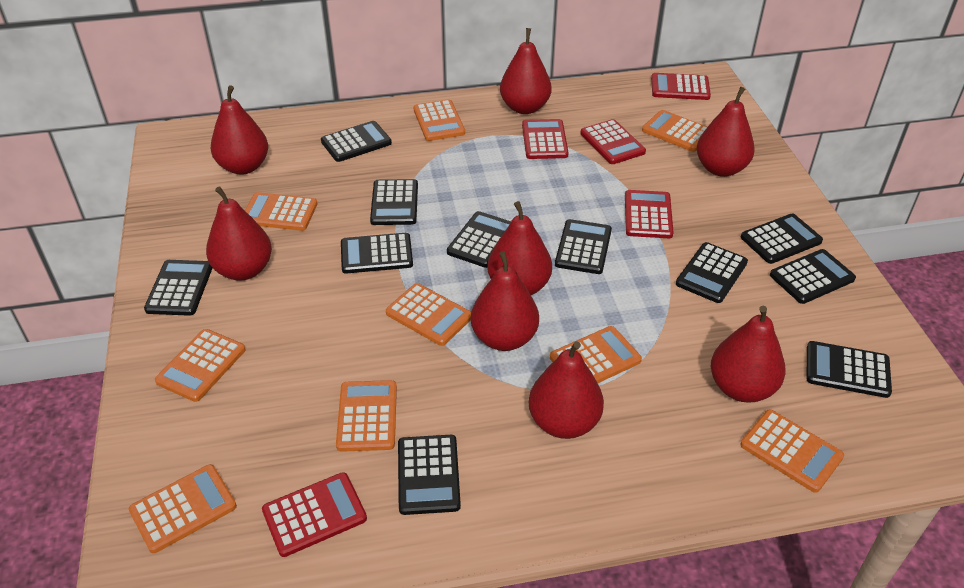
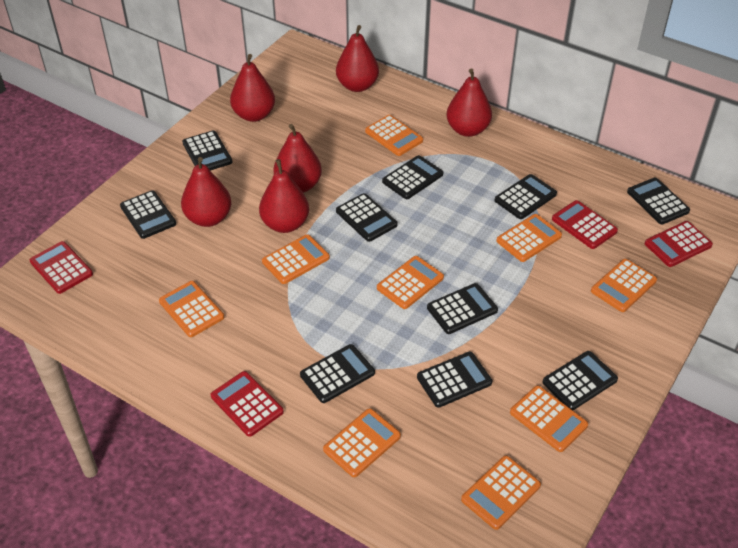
black calculator: [144,260,212,316] [321,121,392,162] [341,233,413,274] [370,179,418,225] [398,435,461,515] [447,211,511,268] [555,219,612,274] [676,242,748,303] [741,213,823,264] [770,249,856,304] [807,341,892,398] = 11 -> [120,190,176,239] [182,131,232,171] [300,344,375,403] [336,193,398,242] [382,155,443,199] [417,352,492,408] [427,283,498,334] [495,174,557,219] [543,351,618,410] [627,178,690,224] = 10
red calculator: [262,472,367,557] [522,119,569,159] [580,119,646,164] [625,190,674,238] [651,73,711,100] = 5 -> [30,241,93,294] [211,371,284,437] [552,200,618,249] [645,221,713,267] = 4
red pear: [206,186,272,281] [211,85,268,175] [471,251,539,351] [487,201,552,295] [500,28,552,114] [529,341,604,439] [697,87,755,177] [711,306,785,403] = 8 -> [181,157,231,227] [230,54,275,122] [259,159,309,233] [273,124,322,193] [336,25,379,92] [446,68,492,137] = 6

